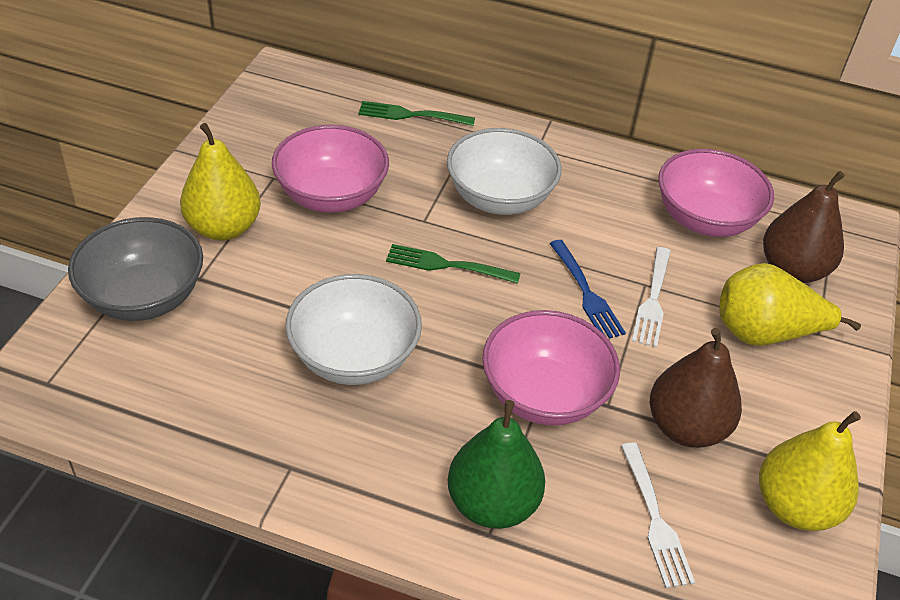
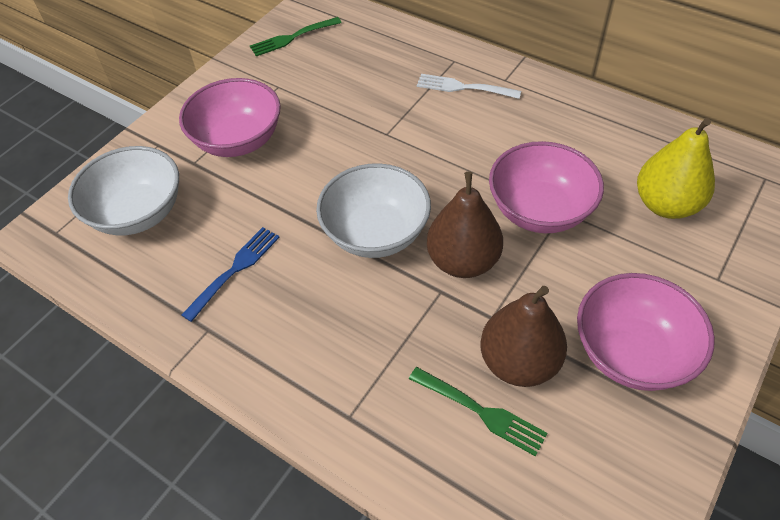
green pear: [448,400,545,529] = 1 -> none = 0
grey bowl: [68,217,203,321] = 1 -> none = 0
white fork: [621,442,695,588] [632,247,671,348] = 2 -> [417,74,521,99] = 1
yellow pear: [180,123,261,241] [719,263,861,346] [759,411,861,531] = 3 -> [637,118,715,219] = 1

